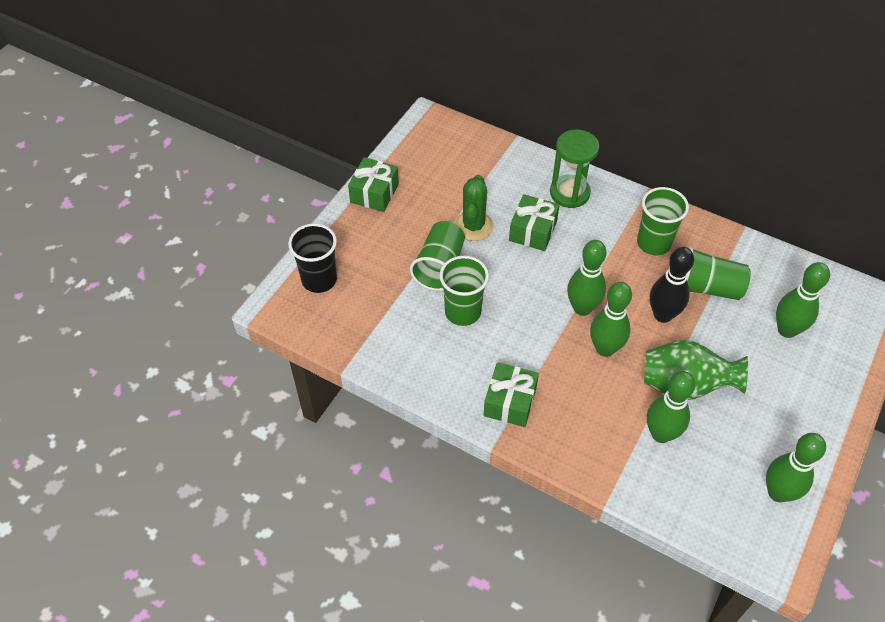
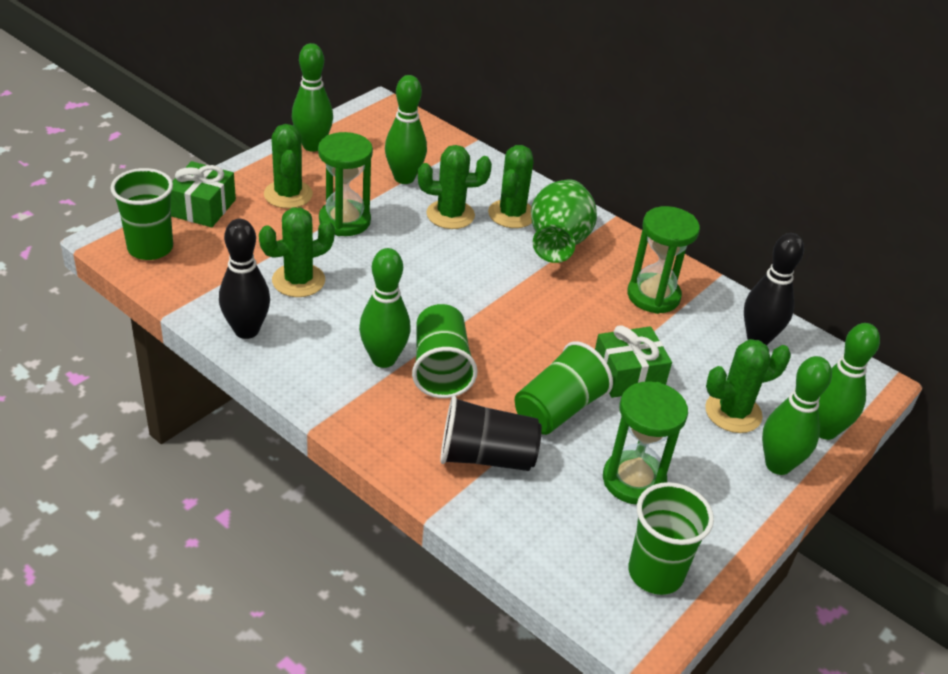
black bowling pin: [650,247,694,323] = 1 -> [219,219,270,339] [744,233,804,345] = 2
green cactus: [454,175,493,241] = 1 -> [259,207,335,297] [264,124,313,209] [418,145,492,229] [488,145,533,228] [705,339,791,433] = 5
green gift: [348,157,399,212] [484,362,539,427] [509,194,560,251] = 3 -> [171,161,236,227] [595,325,672,398] = 2
green hourglass: [550,130,599,208] = 1 -> [318,132,373,236] [603,381,688,505] [627,206,700,314] = 3

